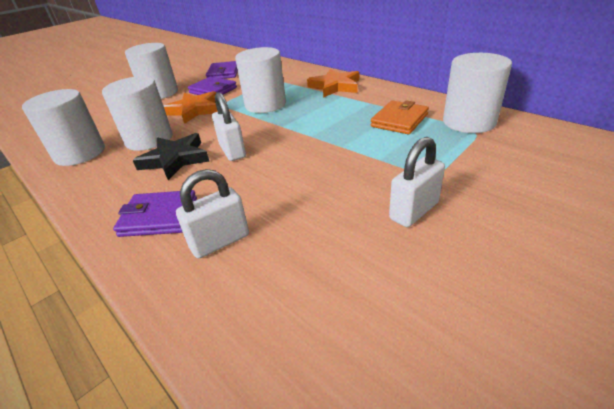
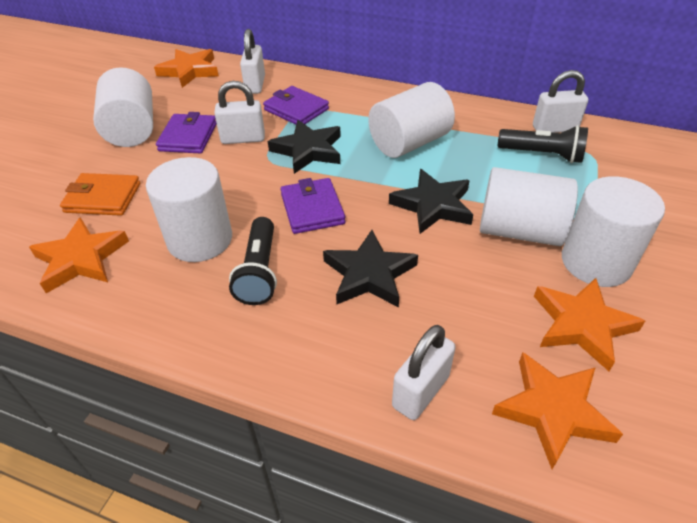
black flashlight: none = 0 -> [229,217,277,305] [498,125,588,163] = 2
black star: [133,133,209,180] = 1 -> [268,120,341,174] [323,230,418,308] [389,169,473,234] = 3
orange star: [163,91,218,124] [307,69,359,98] = 2 -> [29,217,129,293] [154,49,219,88] [492,352,623,469] [534,278,645,371] = 4
white padlock: [176,169,249,259] [212,92,246,161] [389,137,445,227] = 3 -> [214,81,265,144] [240,29,265,94] [392,325,456,420] [533,70,588,133] = 4

